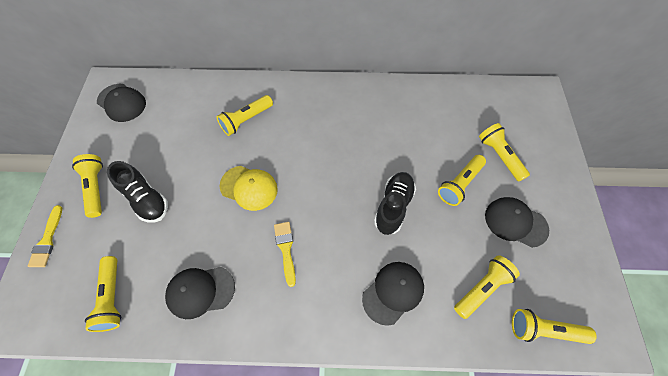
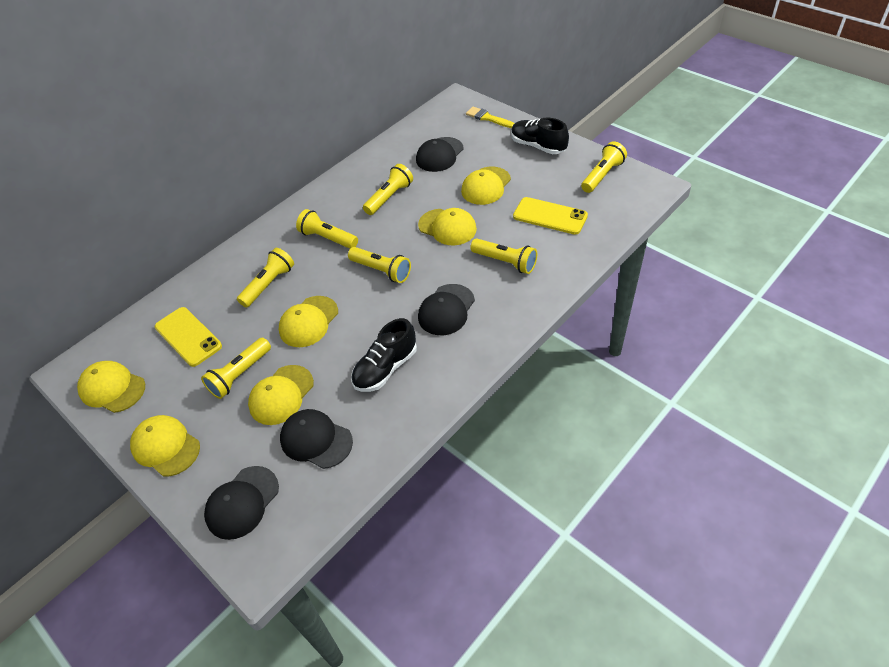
yellow brush: [28,205,62,267] [274,222,296,287] = 2 -> [466,107,515,128] = 1
yellow cap: [220,166,278,211] = 1 -> [77,361,145,413] [130,415,200,477] [248,365,314,425] [279,296,338,347] [418,208,477,246] [461,167,511,205] = 6
yellow phone: none = 0 -> [155,307,222,367] [513,197,588,235] = 2

